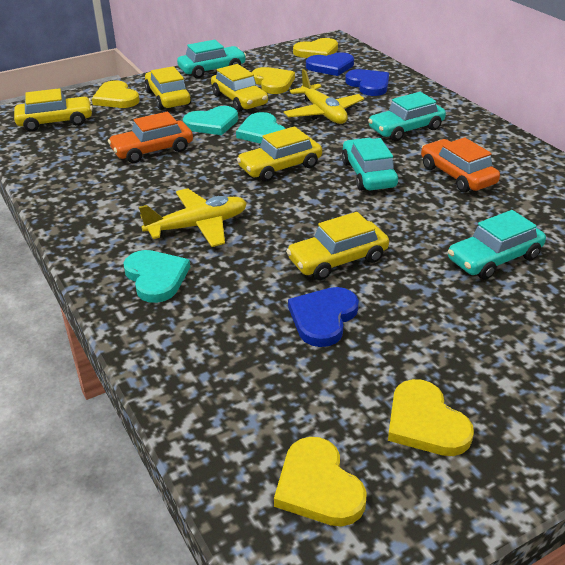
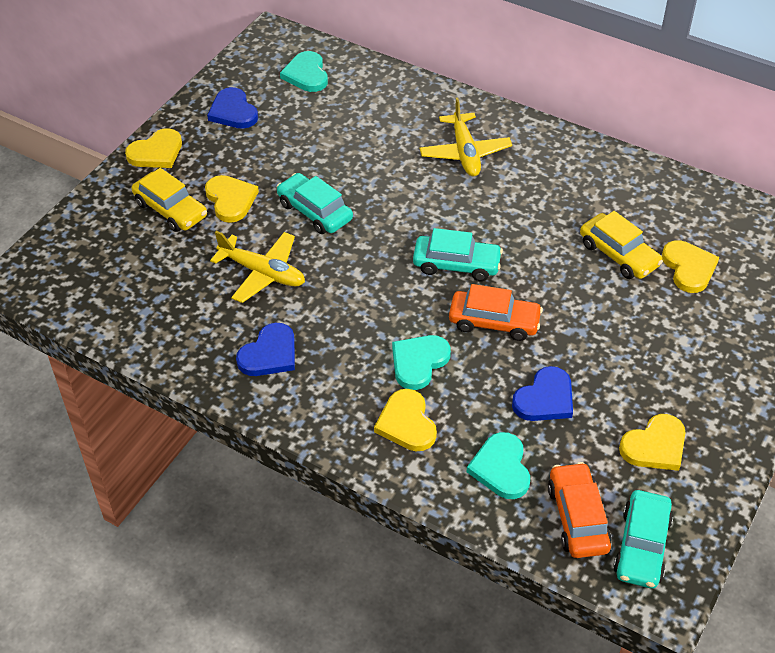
turquoise car: [177,40,246,78] [342,138,398,191] [368,92,446,141] [448,210,546,280] = 4 -> [277,173,353,234] [413,228,503,281] [613,490,673,588] = 3
yellow car: [14,88,93,132] [145,66,191,110] [211,64,268,112] [237,126,322,182] [286,212,389,280] = 5 -> [132,168,207,232] [580,211,663,279] = 2

